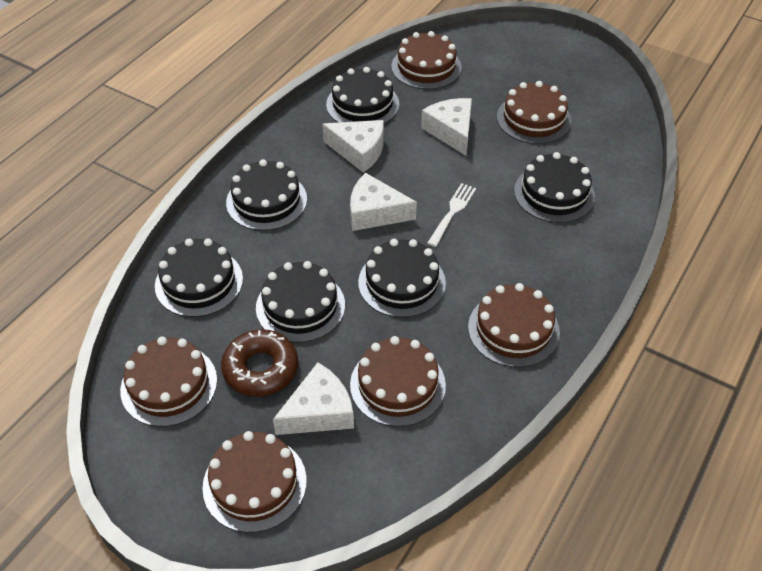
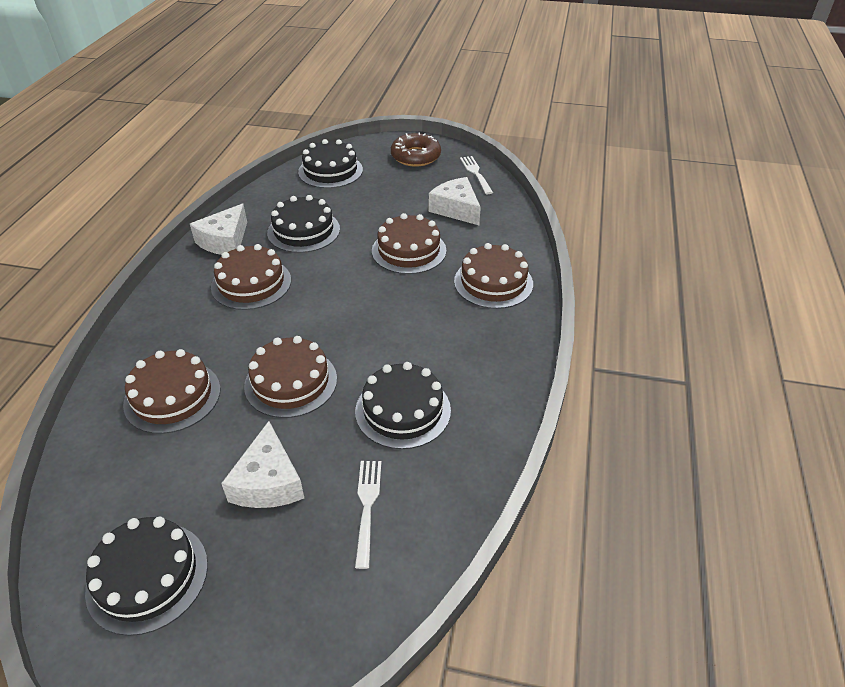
black cake: [155,239,243,317] [226,159,307,231] [256,261,345,343] [326,67,399,124] [358,239,446,318] [514,152,595,223] = 6 -> [85,517,208,636] [267,195,340,253] [298,139,363,188] [355,362,451,449] = 4
brown cake: [120,336,217,427] [202,431,307,533] [350,336,446,427] [391,31,461,89] [468,283,560,367] [497,81,572,144] = 6 -> [123,349,221,434] [211,244,291,310] [244,336,337,418] [372,213,446,274] [454,243,533,309] = 5
white cheese: [273,362,354,435] [322,120,383,172] [350,173,417,231] [421,98,472,155] = 4 -> [190,204,247,255] [221,421,304,508] [429,177,481,225] = 3
white fork: [427,183,476,247] = 1 -> [355,461,381,569] [460,156,493,194] = 2

